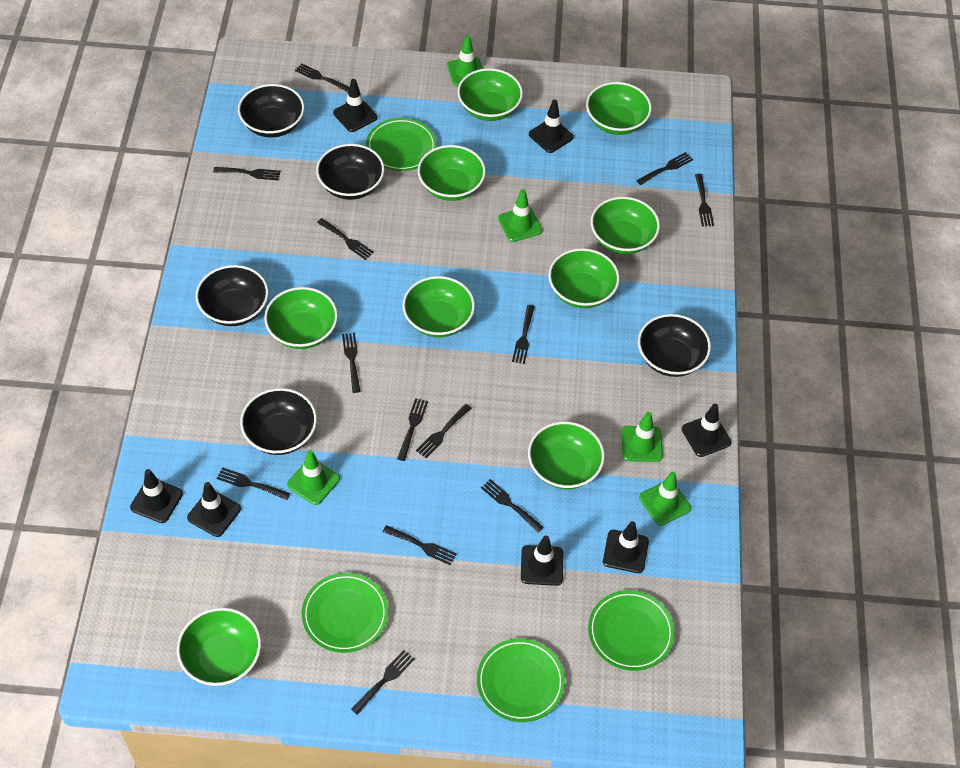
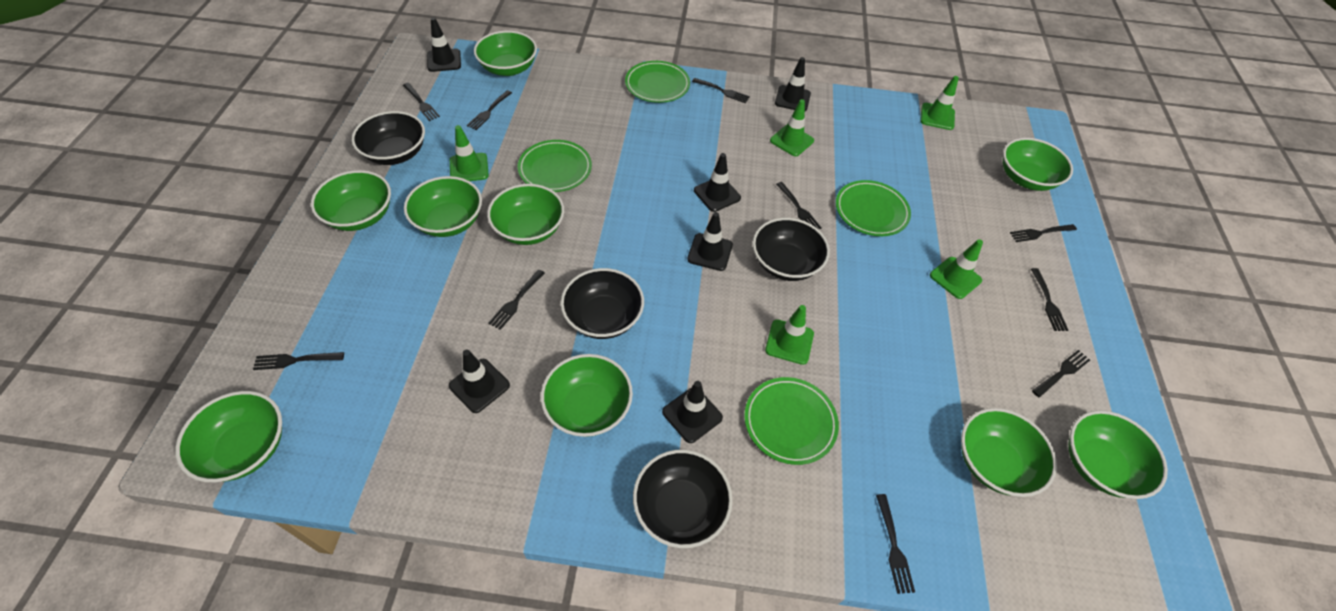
black bowl: [196,265,268,326] [238,84,305,138] [240,388,317,455] [316,144,385,200] [638,314,711,377] = 5 -> [352,111,425,165] [561,268,644,339] [633,450,733,548] [753,218,830,281] = 4
black fork: [213,167,280,180] [216,467,290,500] [295,63,349,92] [317,218,374,260] [342,333,361,393] [351,650,415,715] [383,525,457,565] [397,398,428,461] [416,404,471,458] [481,479,544,533] [512,305,535,364] [636,152,693,185] [695,174,714,226] = 13 -> [253,352,344,370] [403,83,440,121] [467,90,512,130] [488,270,545,330] [692,78,750,103] [776,182,821,229] [876,494,915,594] [1010,224,1077,242] [1031,268,1068,331] [1032,350,1090,398] = 10
black traffic cone: [130,469,183,523] [187,482,241,537] [333,79,378,132] [521,536,563,586] [529,100,574,153] [603,521,649,573] [682,404,732,457] = 7 -> [427,17,461,72] [449,349,510,413] [662,381,723,443] [687,212,733,271] [694,153,741,212] [775,57,811,111] = 6

